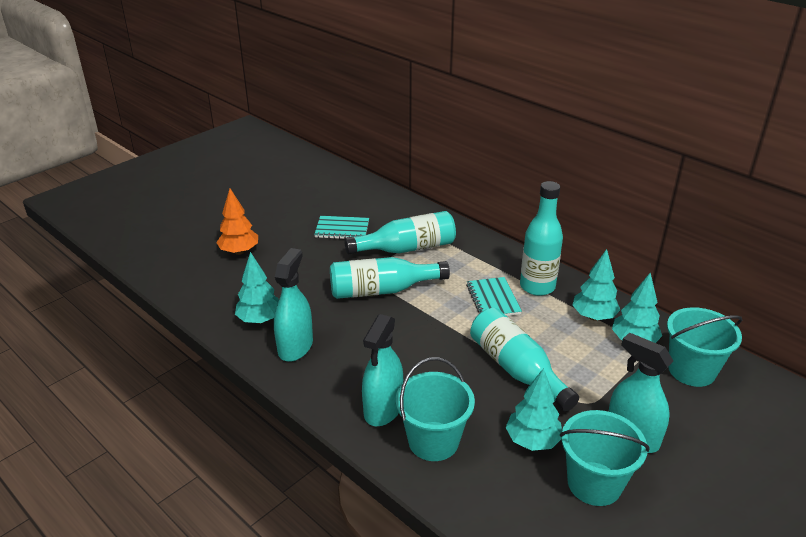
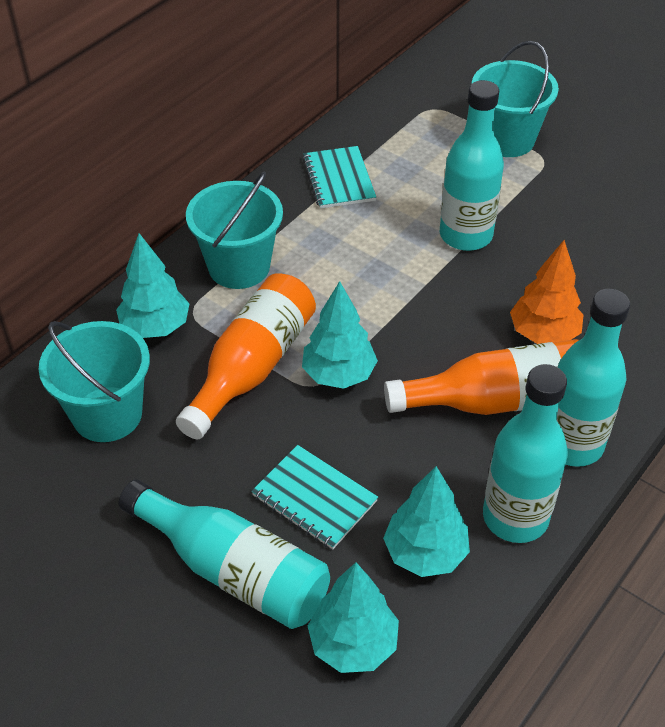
orange bottle: none = 0 -> [176,273,316,439] [384,339,579,415] = 2
turquoise spray bottle: [274,248,313,362] [362,314,403,426] [608,333,673,453] = 3 -> none = 0

